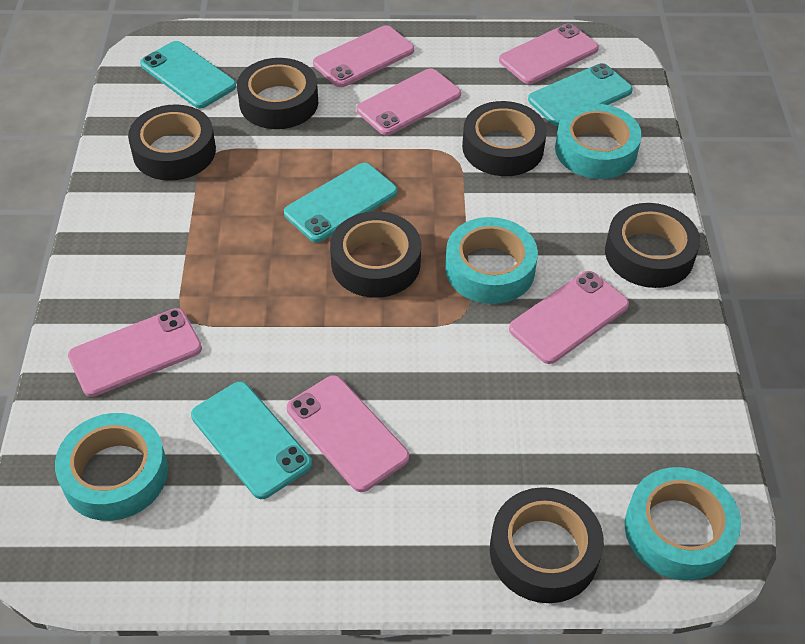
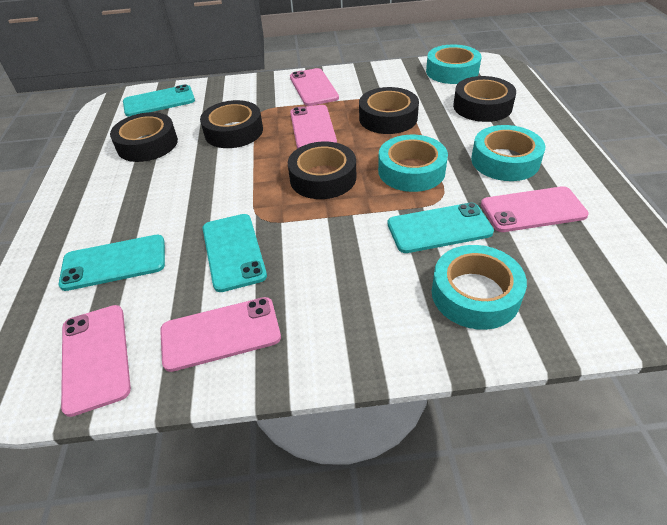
black tape: [128,104,216,181] [237,58,318,129] [330,211,421,298] [462,101,547,176] [490,487,604,603] [605,203,700,288] = 6 -> [110,112,178,162] [200,100,263,148] [288,142,356,199] [359,87,419,134] [453,76,516,122] = 5
pink phone: [68,308,202,397] [287,375,409,492] [313,25,414,87] [357,68,461,135] [499,23,599,84] [509,271,629,364] = 6 -> [61,305,131,417] [160,297,281,372] [290,68,339,106] [290,105,337,149] [481,186,589,232] = 5

